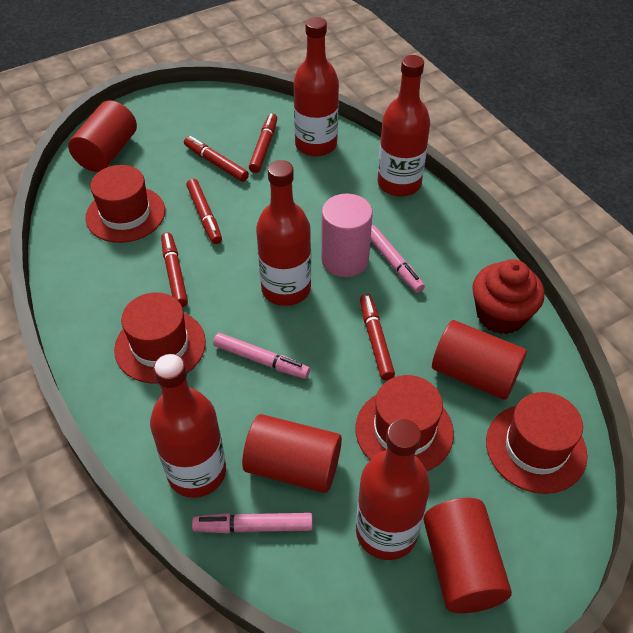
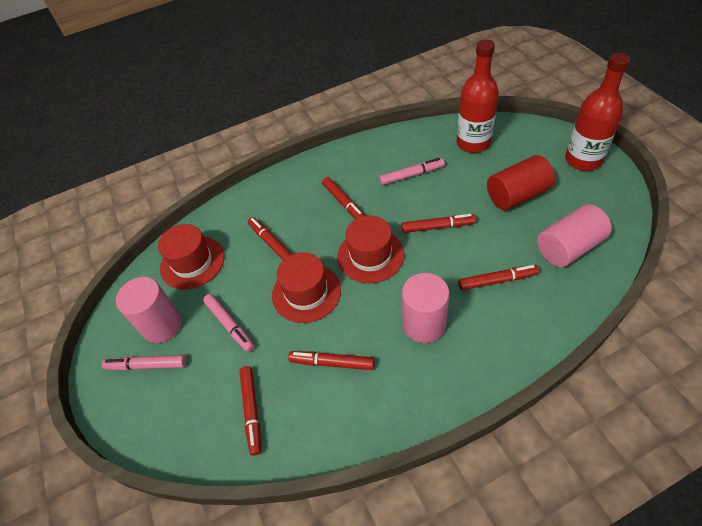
pink cylinder: [321,193,373,277] = 1 -> [116,277,182,343] [402,273,450,343] [537,204,612,267] = 3
red bottle: [150,354,226,498] [256,160,311,306] [293,17,339,157] [356,419,430,560] [378,55,430,197] = 5 -> [456,39,499,153] [565,53,630,171] = 2
red cupcake: [472,259,544,334] = 1 -> none = 0
red cylinder: [68,100,137,172] [242,414,342,493] [423,498,512,613] [432,320,527,400] = 4 -> [487,155,555,210] = 1
red hat: [85,165,165,243] [114,292,206,383] [355,375,454,471] [486,392,587,494] = 4 -> [158,224,224,290] [272,252,341,323] [337,216,405,283] = 3
red marker: [161,232,188,307] [184,136,249,182] [186,179,222,244] [249,114,277,173] [360,294,395,380] = 5 -> [239,366,261,456] [248,217,292,260] [288,351,375,370] [322,177,365,219] [402,214,476,233] [458,265,540,290] = 6

